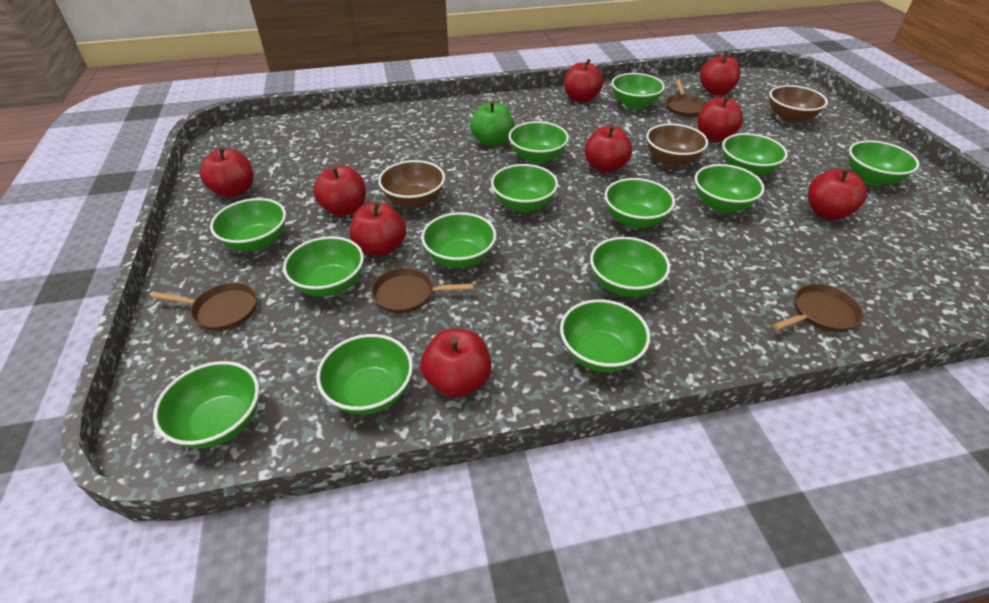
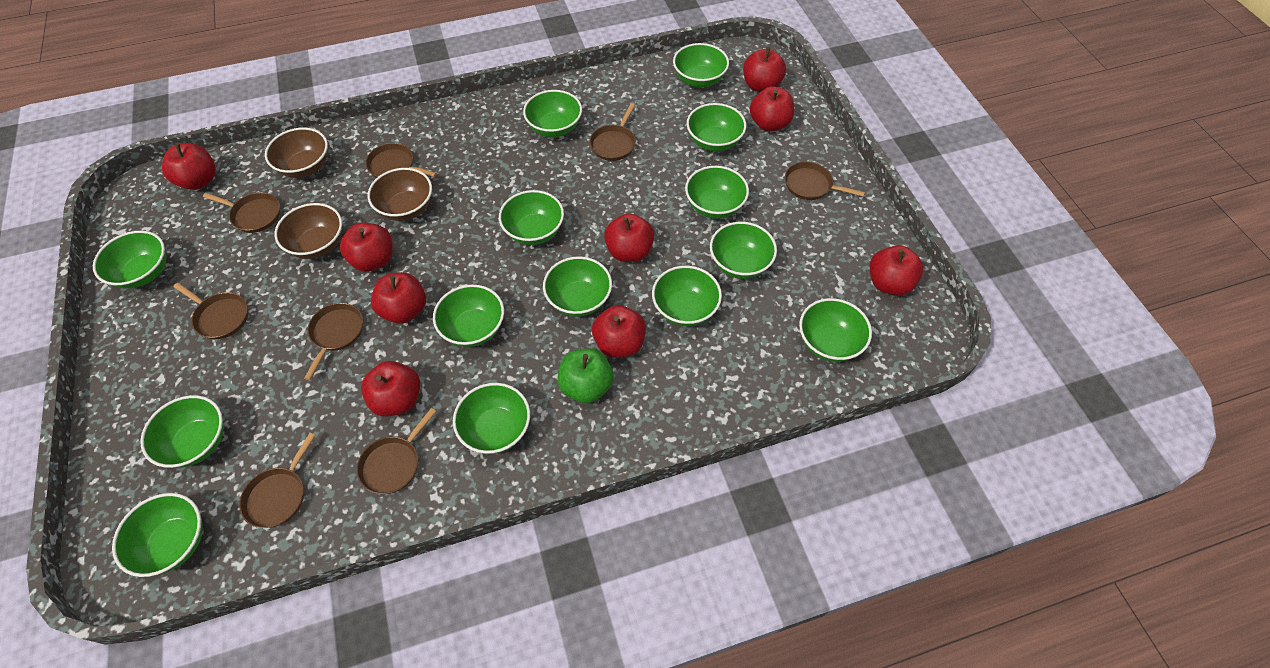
brown pan: [152,282,257,331] [371,267,474,313] [666,79,707,117] [773,284,863,332] = 4 -> [173,283,248,339] [203,192,280,233] [239,433,315,528] [304,303,363,380] [357,408,436,494] [365,143,437,178] [590,103,636,161] [785,162,865,200] = 8

